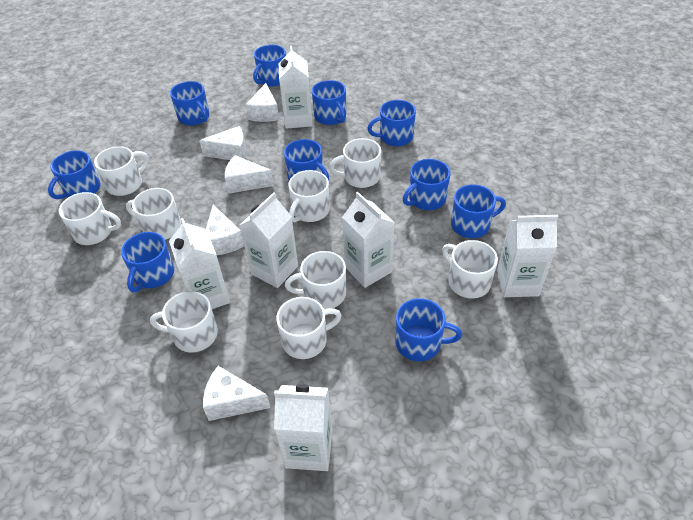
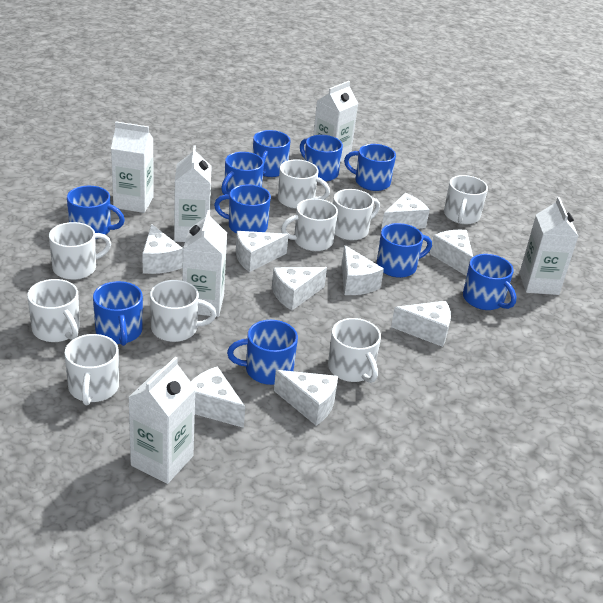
white cheese: [199,126,246,160] [203,366,270,421] [206,205,244,255] [225,155,274,194] [246,83,279,122] = 5 -> [142,224,183,274] [191,366,245,428] [236,231,289,272] [272,267,327,310] [274,370,338,426] [342,245,384,295] [381,193,430,230] [391,301,451,347] [430,230,473,276] = 9

